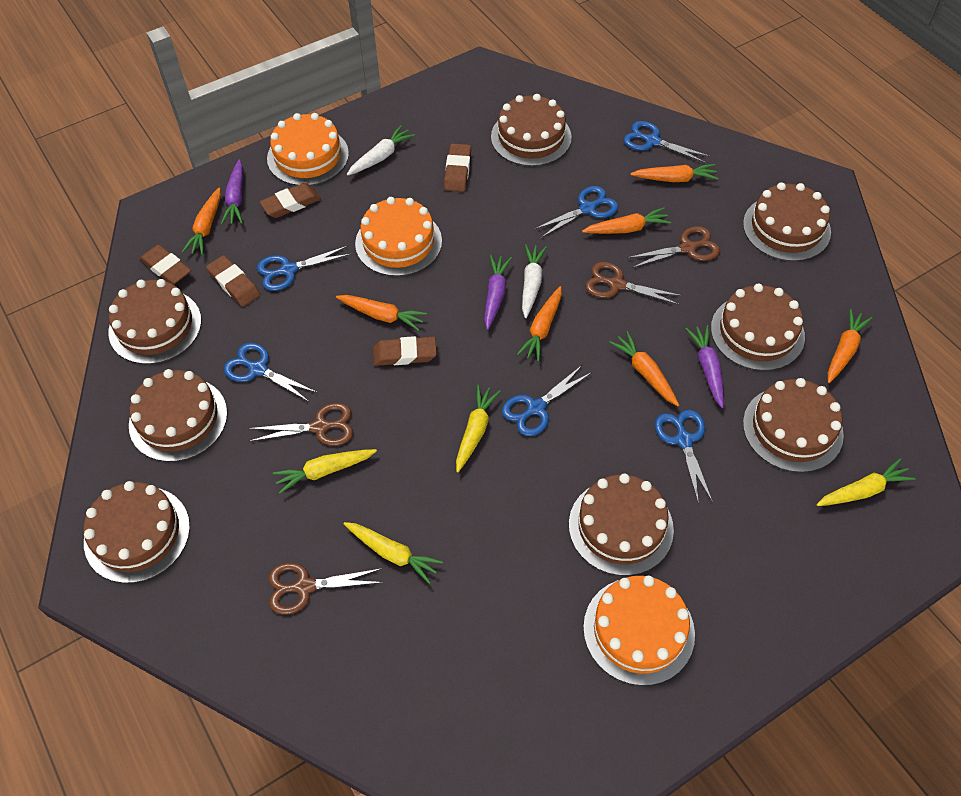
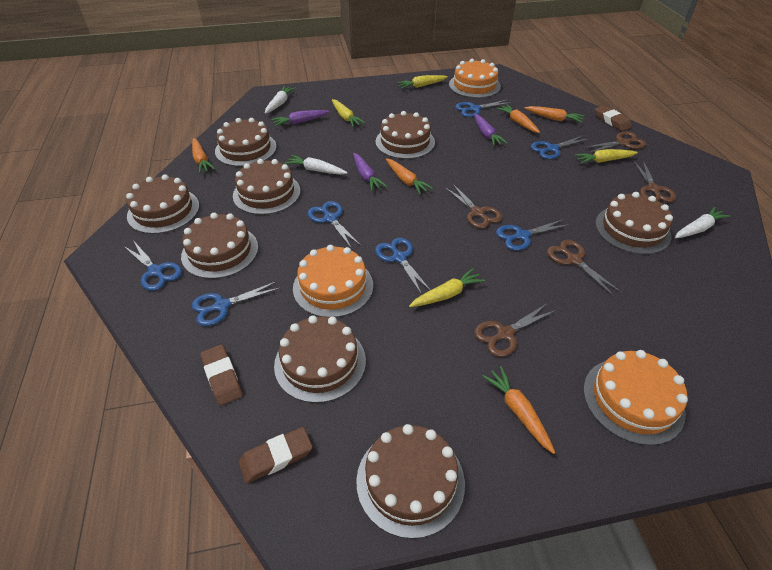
blue scissors: [224,342,318,402] [257,246,351,291] [502,365,592,436] [535,186,618,238] [624,121,710,163] [655,409,713,504] = 6 -> [124,240,182,291] [191,281,281,326] [308,201,361,249] [375,238,430,295] [455,100,512,117] [496,219,570,251] [531,135,590,159] = 7
brown eraser: [140,244,191,285] [206,255,260,307] [260,183,321,218] [373,336,437,366] [444,144,471,192] = 5 -> [200,344,243,406] [239,427,313,484] [595,105,632,131] = 3
brown scissors: [248,403,353,446] [269,563,383,615] [585,262,683,305] [627,226,720,268] = 4 -> [445,183,502,229] [474,304,556,357] [547,240,622,296] [584,131,646,153] [634,161,676,202] = 5
orange carrot: [182,187,221,255] [336,295,427,331] [517,286,562,362] [582,207,671,234] [609,331,679,406] [630,164,718,182] [828,309,873,383] = 7 -> [192,138,215,174] [386,158,433,195] [482,366,555,454] [496,104,540,133] [525,106,584,123] = 5
white carrot: [347,125,415,176] [522,244,547,318] = 2 -> [265,86,296,114] [284,155,348,175] [675,207,730,238] = 3

